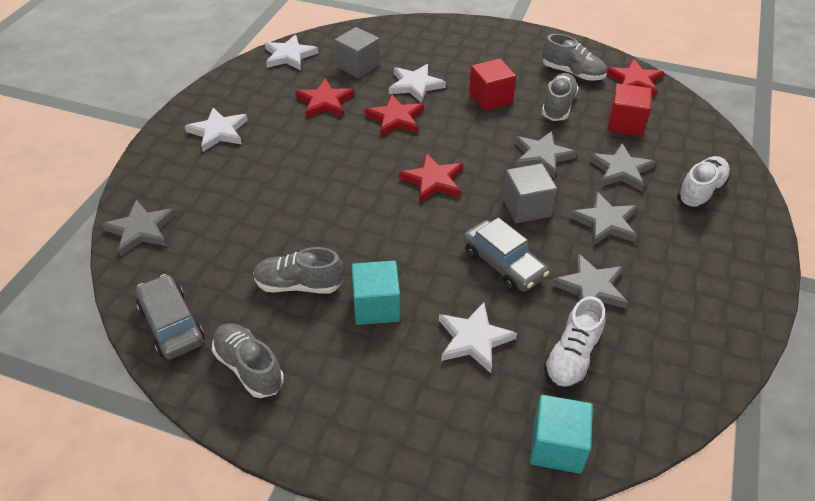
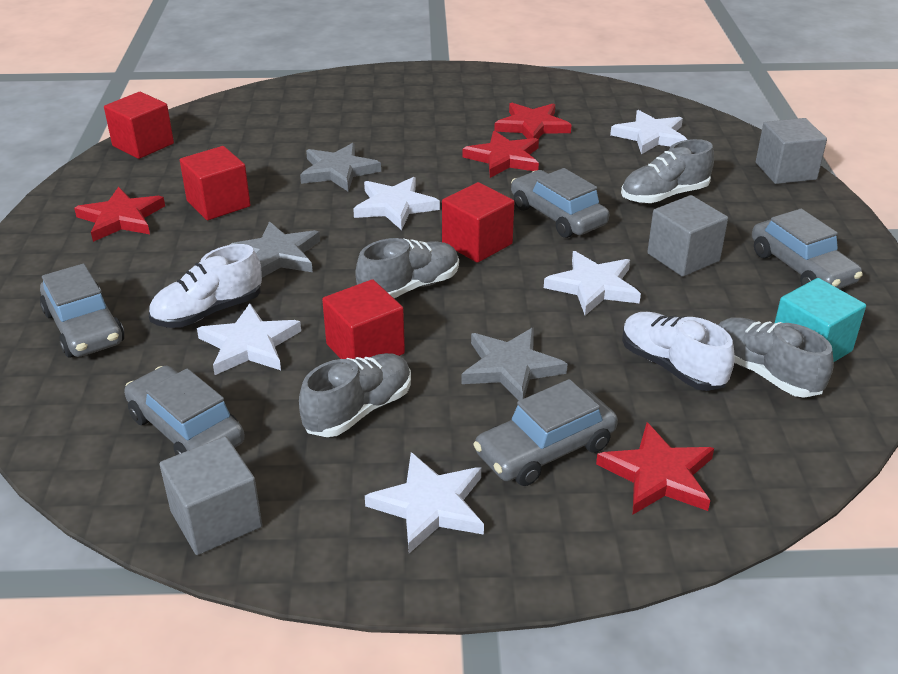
grey car: [135,274,204,359] [463,217,549,292] = 2 -> [40,263,125,358] [124,365,245,455] [473,379,618,486] [511,168,609,238] [752,209,863,289] = 5
grey cube: [334,27,380,78] [503,163,557,223] = 2 -> [160,436,262,555] [647,195,728,277] [756,118,827,184] = 3
grey star: [102,200,176,256] [514,131,577,178] [551,253,628,308] [568,192,638,245] [588,143,655,192] = 5 -> [230,221,320,278] [300,143,381,191] [461,328,568,401] = 3
red cube: [469,58,516,111] [607,83,652,136] = 2 -> [104,92,174,159] [180,146,251,220] [322,279,405,359] [442,182,514,263] = 4
turquoise cube: [352,261,400,325] [530,395,593,474] = 2 -> [775,278,866,362] = 1
white star: [185,108,248,152] [265,35,318,71] [389,64,446,103] [439,302,517,373] = 4 -> [197,303,301,375] [353,177,440,230] [365,452,484,553] [544,251,641,315] [610,110,688,154] = 5

